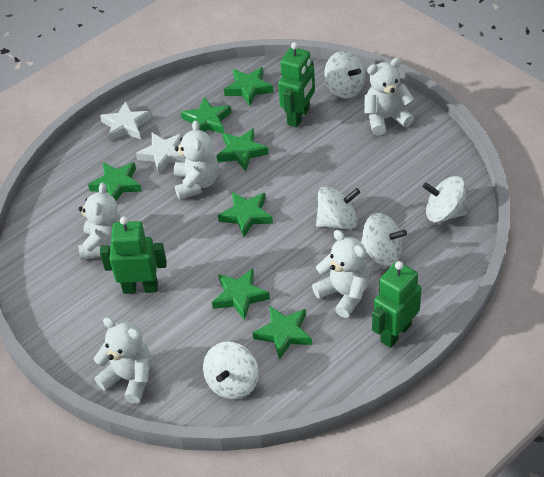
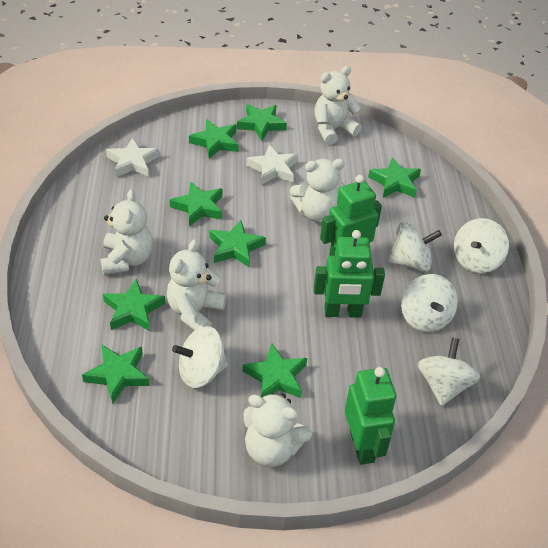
green star: [88,162,142,201] [181,97,231,133] [212,268,270,320] [217,128,269,171] [218,192,273,238] [224,67,274,107] [252,306,312,360] = 7 -> [82,345,150,404] [103,279,165,331] [170,182,222,227] [189,119,239,159] [209,220,266,268] [237,104,287,141] [243,343,307,398] [368,157,421,198] = 8

